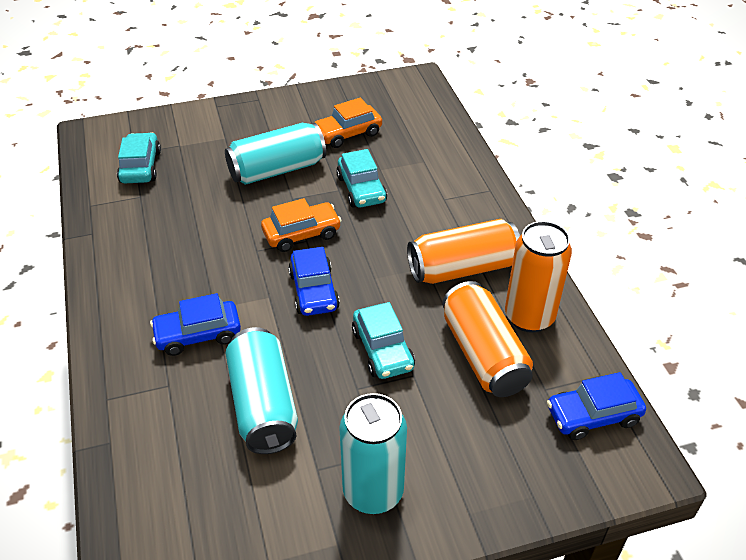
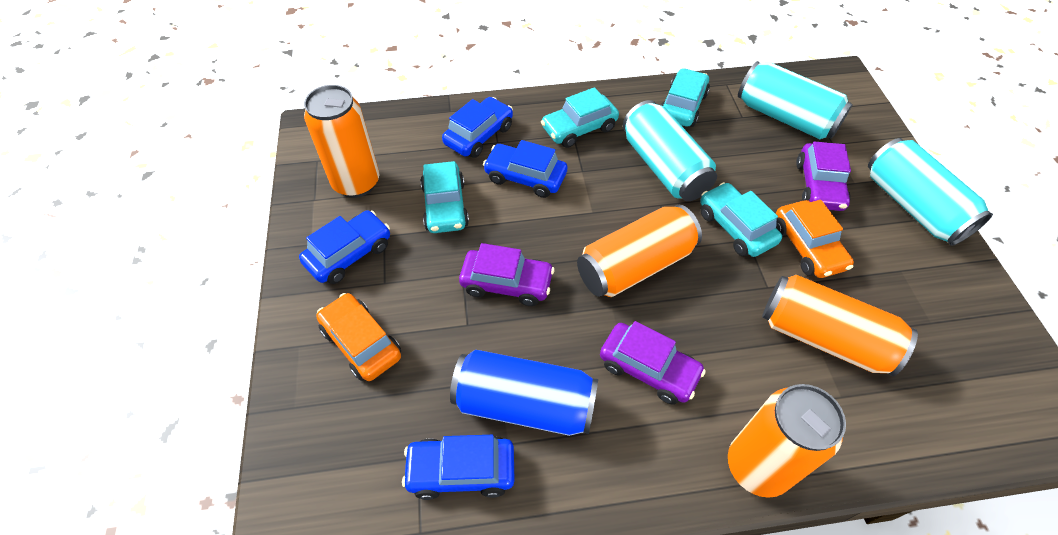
blue can: none = 0 -> [450,350,598,436] = 1
blue car: [150,293,241,356] [288,247,340,316] [547,372,646,440] = 3 -> [299,210,390,284] [402,435,515,500] [442,97,513,158] [483,140,567,198] = 4
orange can: [407,219,520,284] [442,281,533,397] [505,221,572,333] = 3 -> [304,85,379,198] [577,205,702,297] [728,384,846,498] [762,275,918,376] = 4
purple car: none = 0 -> [459,243,554,306] [600,321,706,405] [796,142,851,211] = 3
turquoise car: [117,132,161,183] [336,149,387,208] [352,302,415,379] = 3 -> [420,161,469,233] [541,87,619,148] [661,68,710,127] [700,182,782,257] = 4

